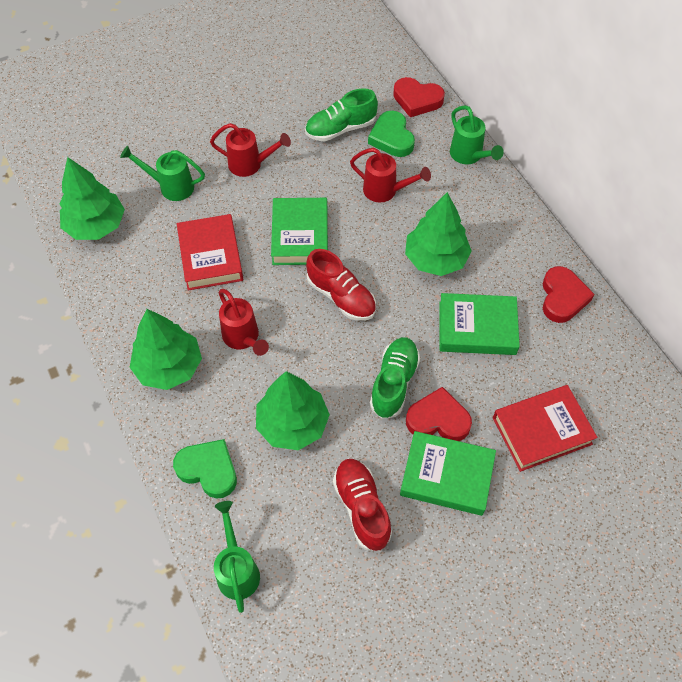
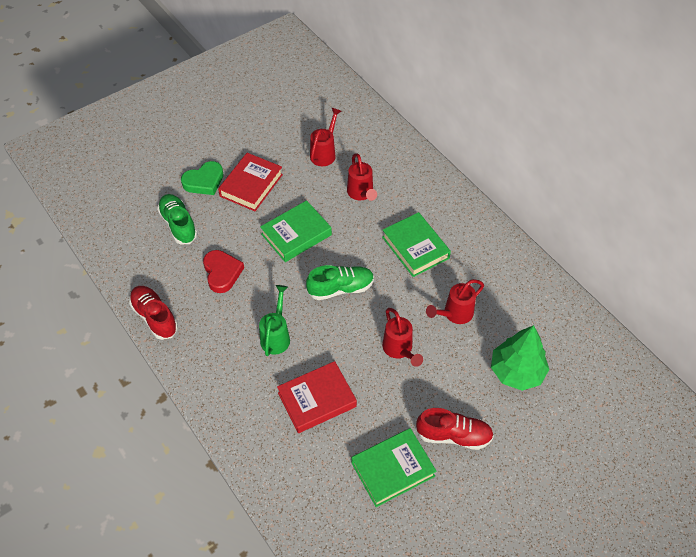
green heart: [173,439,237,499] [368,111,415,157] = 2 -> [181,161,223,195] = 1
green tree: [60,157,125,240] [130,309,202,390] [256,371,330,450] [405,192,472,276] = 4 -> [491,325,549,391] = 1
green watering can: [120,145,205,201] [214,501,260,613] [450,105,504,164] = 3 -> [259,285,290,356] = 1
red heart: [393,77,445,117] [406,387,472,441] [543,266,595,323] = 3 -> [203,250,244,293] = 1
red watering can: [210,123,291,177] [219,289,269,356] [350,148,431,202] = 3 -> [310,108,341,166] [347,153,377,201] [382,308,423,367] [426,279,484,324] = 4

